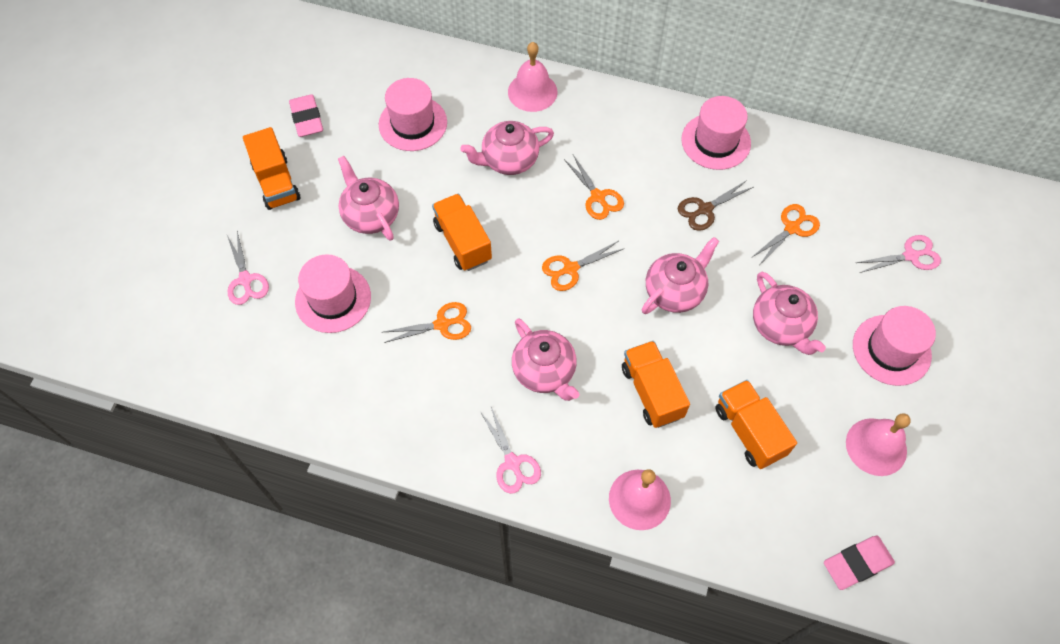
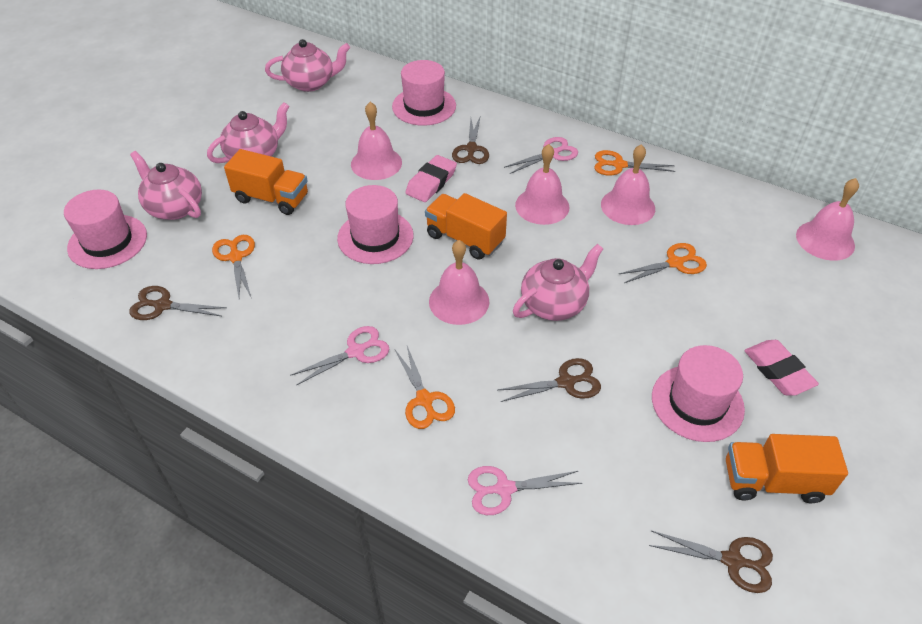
brown scissors: [678,180,753,231] = 1 -> [129,286,227,320] [452,118,489,164] [498,358,601,402] [649,531,773,593] = 4
orange truck: [243,127,301,210] [432,194,492,271] [622,341,690,428] [715,380,797,469] = 4 -> [224,149,308,215] [425,193,507,260] [726,434,848,503] = 3
pink bell: [508,42,558,112] [609,469,671,530] [846,413,911,476] = 3 -> [351,102,402,180] [429,240,489,325] [515,144,569,225] [601,144,655,225] [796,178,859,261] = 5
pink teapot: [338,156,399,241] [460,121,554,175] [512,319,579,401] [642,237,719,314] [753,272,826,355] = 5 -> [130,151,202,220] [207,102,289,163] [265,39,350,92] [513,244,603,321] = 4

